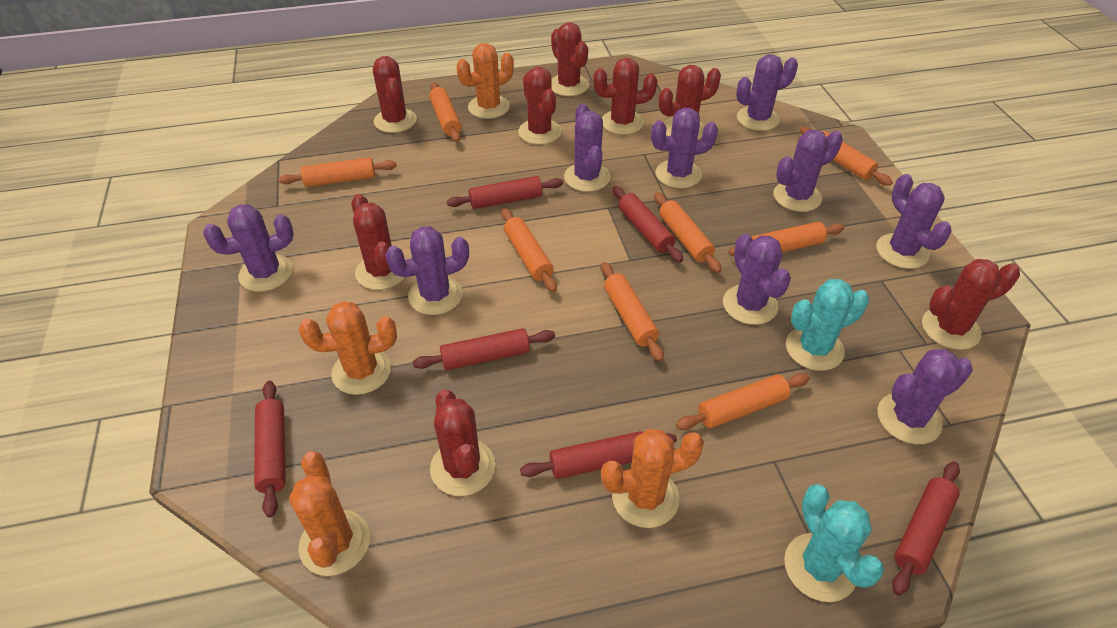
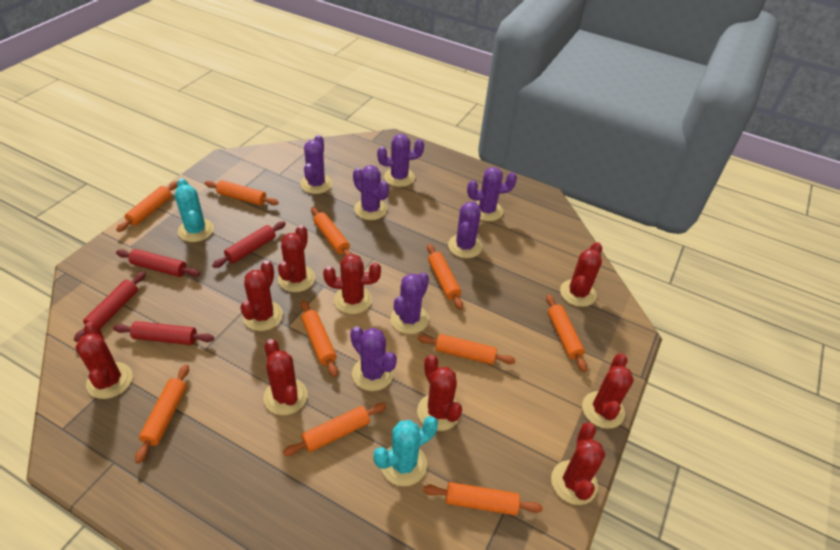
orange cactus: [289,451,370,576] [299,301,397,395] [456,43,514,119] [601,429,704,528] = 4 -> none = 0
orange rolling pin: [278,157,397,187] [429,82,461,142] [502,208,557,292] [601,262,664,361] [654,192,722,273] [676,373,810,430] [729,222,845,256] [800,127,893,186] = 8 -> [116,181,177,232] [135,364,189,464] [205,180,279,206] [283,403,386,456] [301,301,338,377] [311,207,352,256] [418,334,516,365] [423,482,543,516] [427,244,463,310] [546,294,587,372] = 10
purple cactus: [203,204,294,292] [385,226,469,315] [564,104,610,192] [651,108,718,188] [723,234,791,325] [736,54,798,131] [774,130,843,212] [876,174,952,269] [878,349,973,444] = 9 -> [300,135,332,194] [350,326,397,391] [353,165,389,220] [377,134,424,187] [391,272,429,334] [448,201,482,258] [467,167,517,221] = 7
red cactus: [351,194,405,290] [373,56,417,133] [430,389,496,496] [518,67,562,145] [551,22,589,96] [593,58,657,135] [659,65,721,140] [922,259,1020,350] = 8 -> [75,322,133,399] [240,260,283,331] [264,339,308,415] [278,225,315,292] [323,254,381,314] [417,355,462,431] [551,423,605,505] [560,242,602,307] [582,353,634,429] = 9
red rolling pin: [254,381,286,518] [413,328,555,370] [447,176,563,209] [520,431,677,479] [613,186,683,262] [892,461,960,595] = 6 -> [74,272,146,342] [113,321,214,345] [116,249,200,277] [212,221,286,268] = 4

